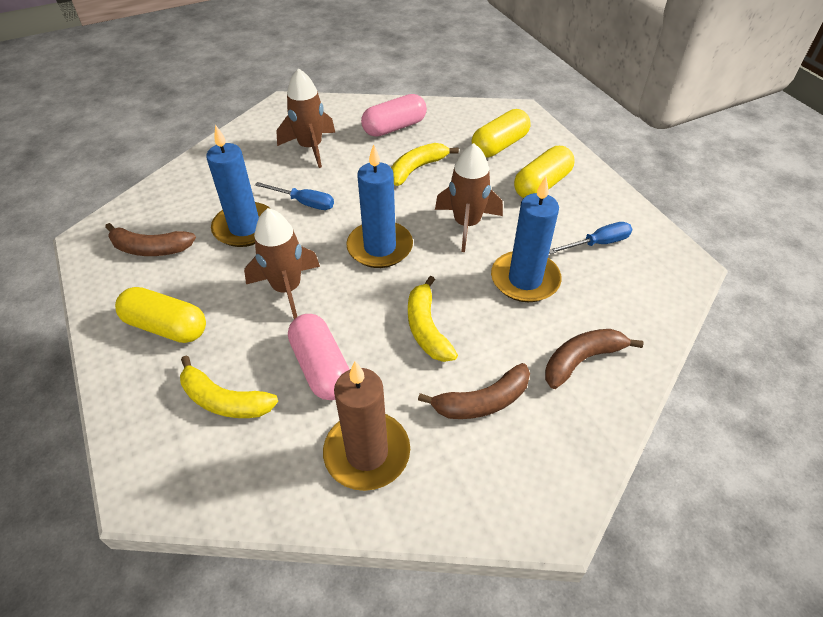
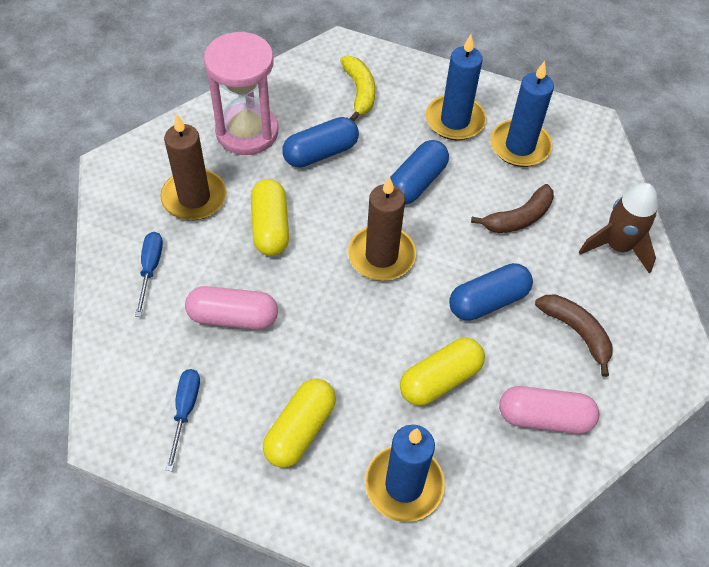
blue capsule: none = 0 -> [282,117,359,167] [390,140,449,204] [449,263,533,321] = 3
brown banana: [105,223,196,256] [418,363,530,419] [545,329,643,389] = 3 -> [471,184,554,233] [535,294,613,377] = 2
brown candle: [323,361,410,491] = 1 -> [160,114,227,220] [348,176,416,281] = 2
brown rocket: [244,208,320,319] [276,68,335,168] [435,143,503,252] = 3 -> [579,183,658,273] = 1
pink hourglass: none = 0 -> [204,31,278,155] = 1
yellow banana: [180,356,278,418] [391,143,459,186] [408,276,458,362] = 3 -> [340,56,375,121] = 1

